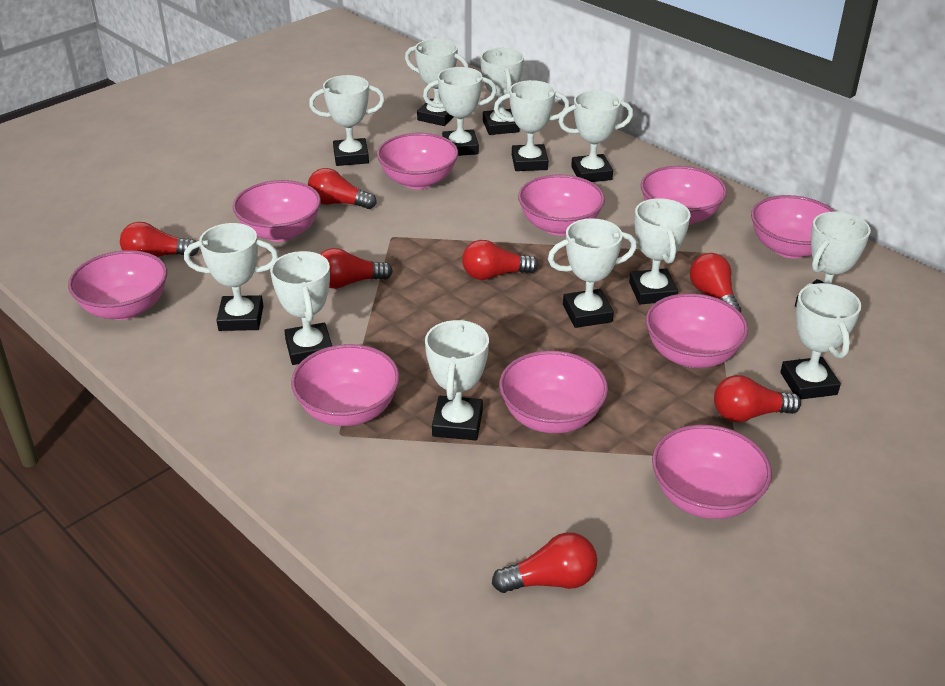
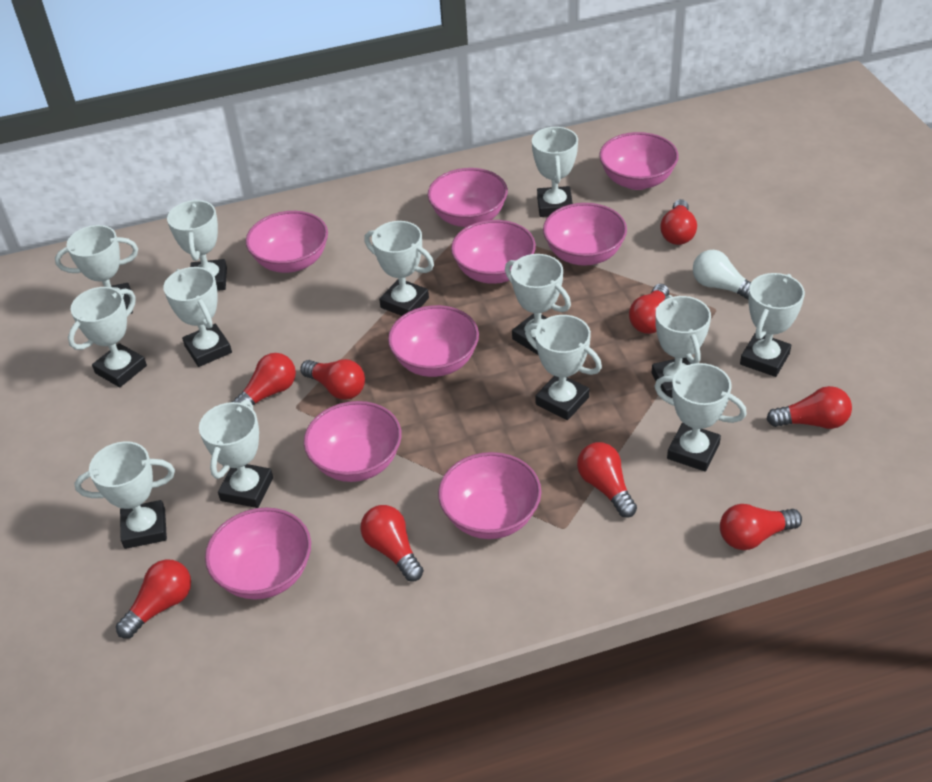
pink bowl: [68,250,167,320] [233,180,321,242] [291,344,400,426] [377,133,458,189] [499,351,608,433] [518,175,605,236] [641,166,727,225] [646,293,748,368] [652,425,772,519] [751,195,835,259] = 10 -> [205,508,311,600] [246,211,328,273] [304,401,402,482] [388,305,479,377] [428,168,508,227] [438,452,541,539] [451,220,536,284] [543,203,627,266] [599,132,679,190] = 9
red light bulb: [120,222,200,257] [308,168,377,209] [320,248,393,289] [462,240,538,280] [492,532,597,593] [690,253,741,312] [714,375,801,422] = 7 -> [116,560,191,638] [232,353,296,405] [300,359,365,400] [360,505,424,581] [577,442,637,518] [629,284,669,334] [661,199,697,245] [720,504,802,550] [767,386,852,429] = 9
white light bulb: none = 0 -> [693,250,751,299] = 1

